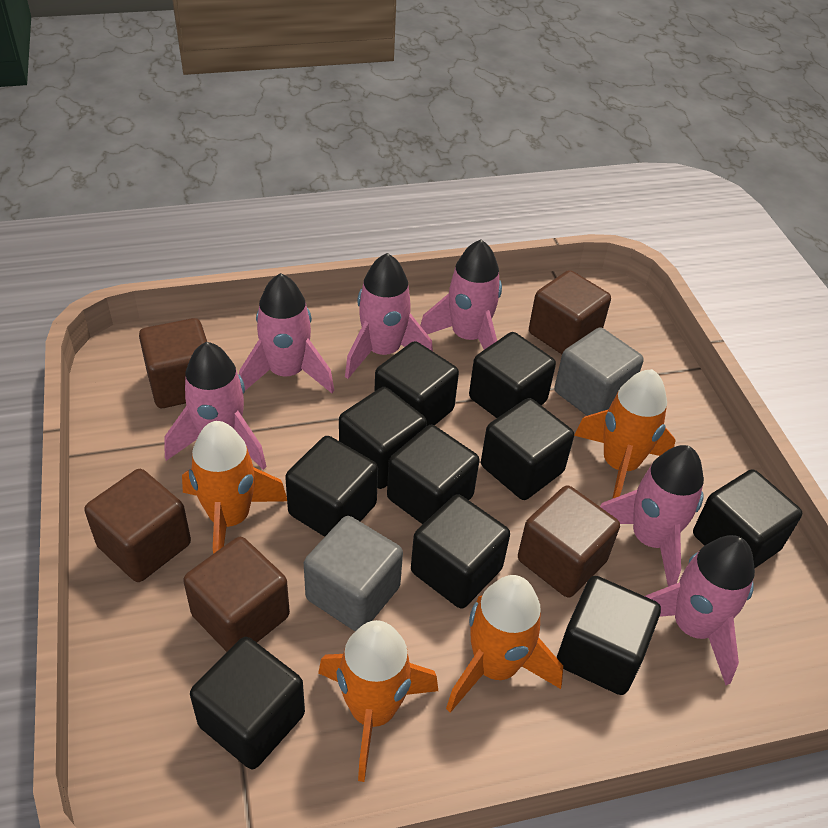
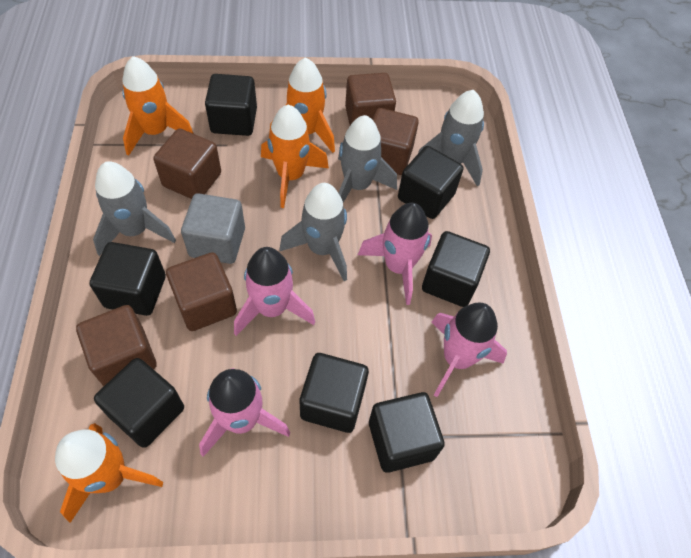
black cube: [190,637,305,769] [285,436,378,537] [339,387,427,489] [374,341,459,426] [387,425,480,524] [411,494,510,609] [469,332,556,418] [481,398,574,500] [557,576,661,695] [693,469,802,569] = 10 -> [89,242,166,316] [94,358,184,448] [205,74,257,136] [300,353,369,433] [369,392,445,473] [398,146,464,219] [422,231,490,307] = 7
grey cube: [304,516,403,631] [554,328,644,416] = 2 -> [181,193,245,264] = 1
grey rocket: none = 0 -> [93,162,176,256] [280,183,347,281] [338,115,397,203] [418,90,484,187] = 4
pink rocket: [164,342,267,470] [239,273,334,393] [345,253,433,379] [420,239,502,350] [600,445,704,587] [645,535,755,685] = 6 -> [199,368,290,457] [234,247,315,336] [358,203,432,305] [431,303,507,397] = 4

